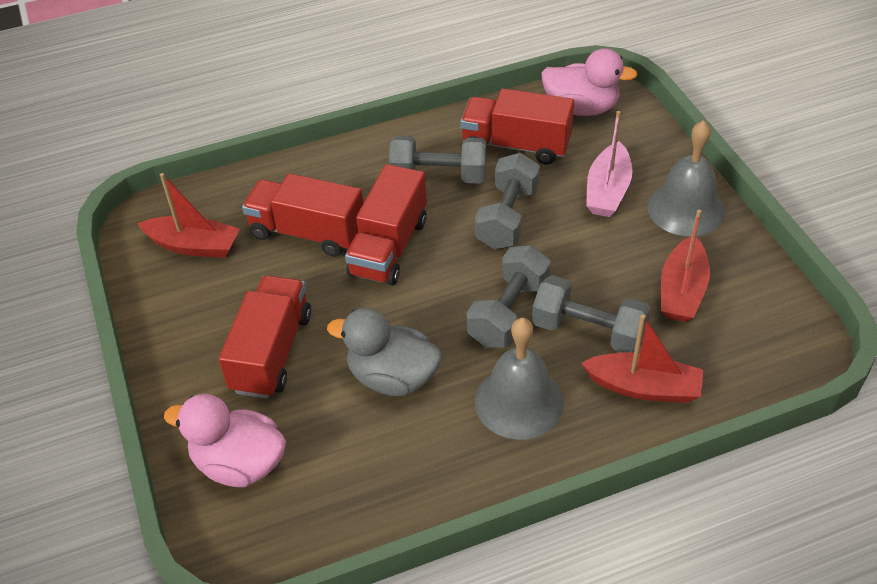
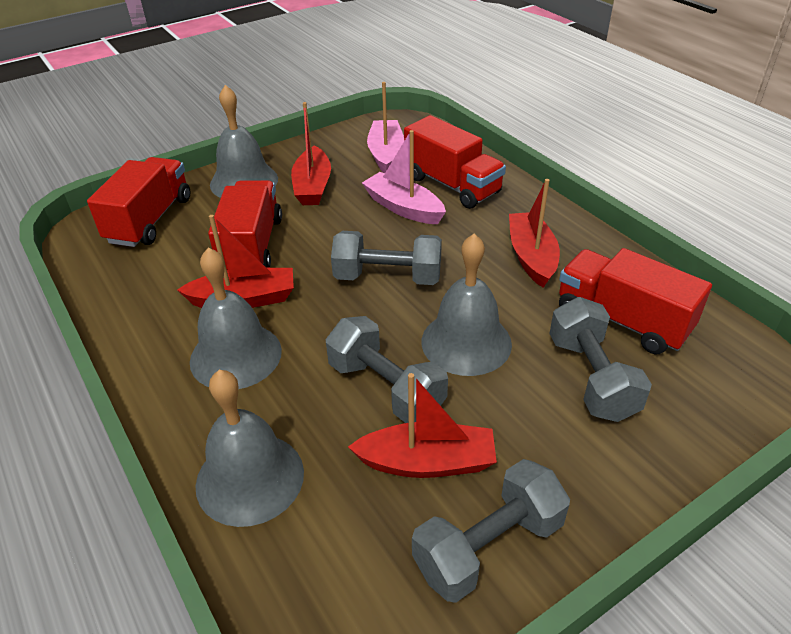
grey bell: [475,318,564,440] [647,120,725,236] = 2 -> [190,247,282,389] [195,370,304,527] [210,85,278,198] [422,234,512,376] = 4
grey duck: [327,308,442,396] = 1 -> none = 0
pink boat: [586,111,632,217] = 1 -> [362,130,446,224] [367,82,404,173] = 2
pink duck: [164,394,286,487] [541,48,638,116] = 2 -> none = 0
red boat: [137,173,240,258] [581,315,704,403] [661,210,710,322] = 3 -> [177,215,294,308] [291,102,331,205] [348,373,497,478] [509,179,560,288] = 4

